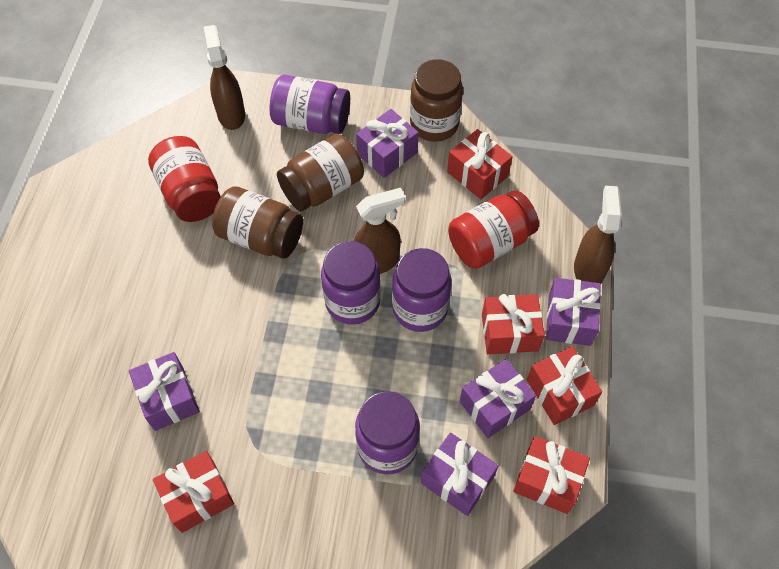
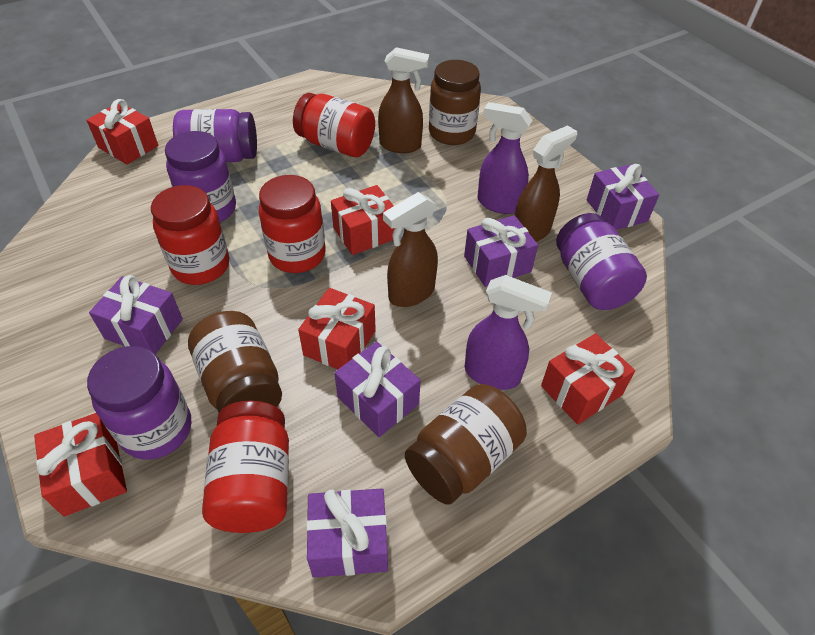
purple spray bottle: none = 0 -> [465,275,552,390] [478,102,532,214] = 2
red jar: [148,136,221,222] [448,190,539,269] = 2 -> [151,185,229,285] [202,401,289,533] [259,175,325,273] [293,93,375,157] = 4

